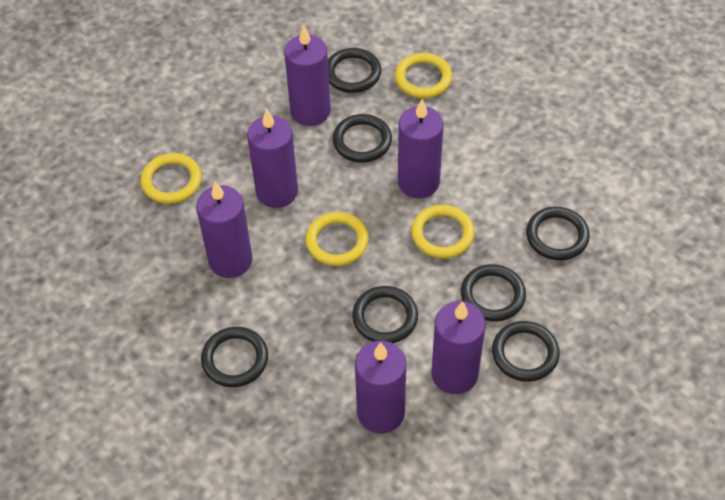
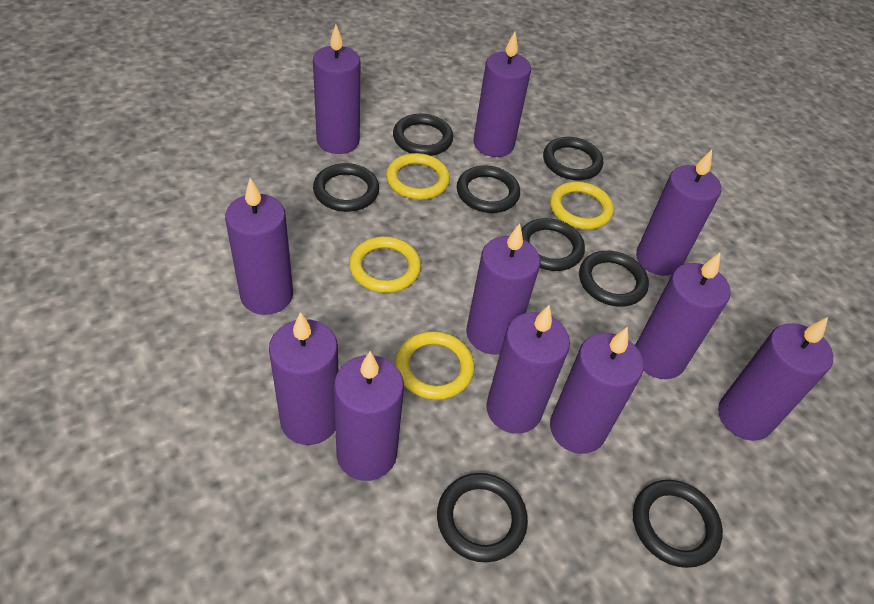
black ring: [201,327,268,387] [328,48,381,93] [333,114,392,162] [352,286,418,343] [461,264,526,321] [492,321,560,382] [526,207,590,260] = 7 -> [313,163,379,212] [393,114,453,156] [437,473,528,563] [457,166,520,213] [521,218,585,271] [543,137,603,180] [579,251,649,307] [633,480,723,568] = 8
purple candle: [196,181,253,278] [247,109,298,208] [284,26,331,126] [355,341,407,434] [398,99,444,198] [431,301,485,394] = 6 -> [225,178,293,315] [269,312,338,445] [313,25,360,154] [334,351,404,481] [466,223,540,355] [474,32,531,157] [486,305,570,434] [550,327,644,454] [635,253,730,379] [636,150,721,276] [718,317,833,441] = 11

